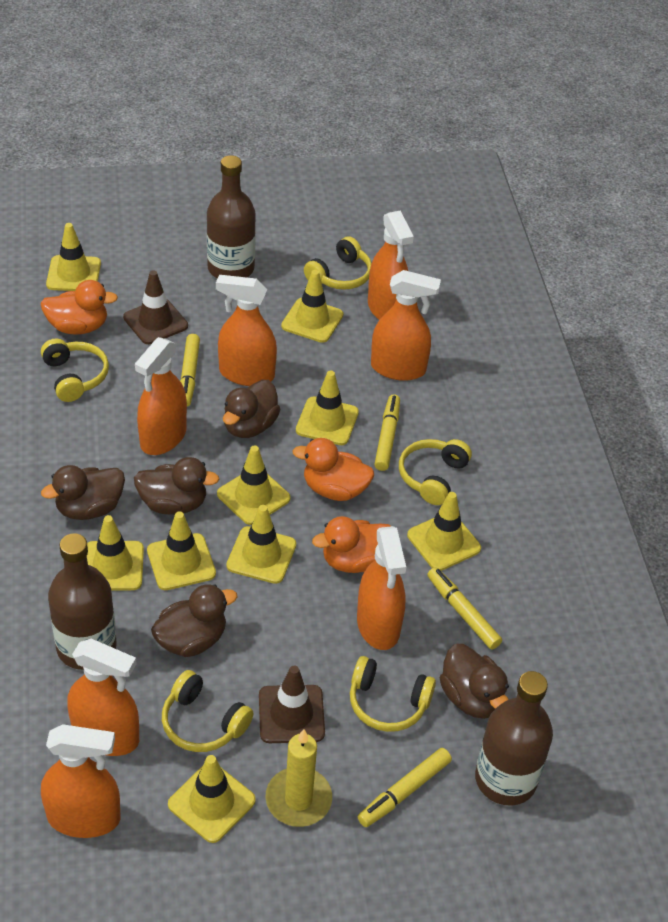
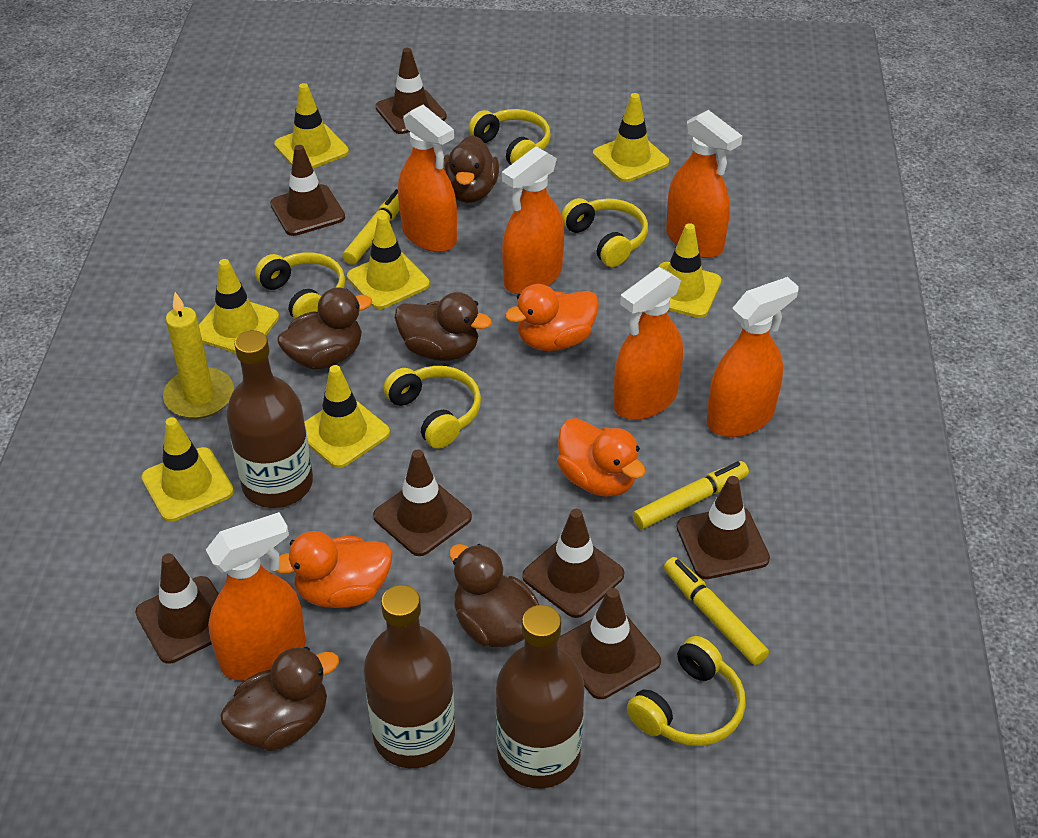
brown traffic cone: [123,270,188,344] [259,666,325,743] = 2 -> [135,553,219,664] [270,145,345,236] [373,449,472,556] [375,48,447,134] [522,509,624,618] [558,588,661,699] [676,476,770,579] = 7
orange spray bottle: [41,724,120,838] [67,639,139,756] [135,337,187,455] [216,275,277,386] [357,526,406,650] [368,211,414,320] [371,270,441,381] = 7 -> [206,512,306,681] [398,105,457,252] [502,147,564,294] [614,267,683,420] [666,110,742,258] [707,277,799,437] = 6
yellow marker: [180,334,200,406] [358,748,452,827] [374,395,400,471] [427,567,502,650] = 4 -> [342,189,400,265] [632,461,749,529] [664,557,769,665] = 3
yellow traffic cone: [46,223,101,291] [87,515,144,590] [147,511,216,590] [168,755,256,843] [217,445,291,525] [226,505,296,584] [281,270,343,343] [296,371,359,445] [407,492,481,571] = 9 -> [141,417,234,522] [199,259,279,353] [274,83,349,169] [304,365,390,468] [347,214,430,309] [593,93,669,182] [658,223,721,318] = 7

